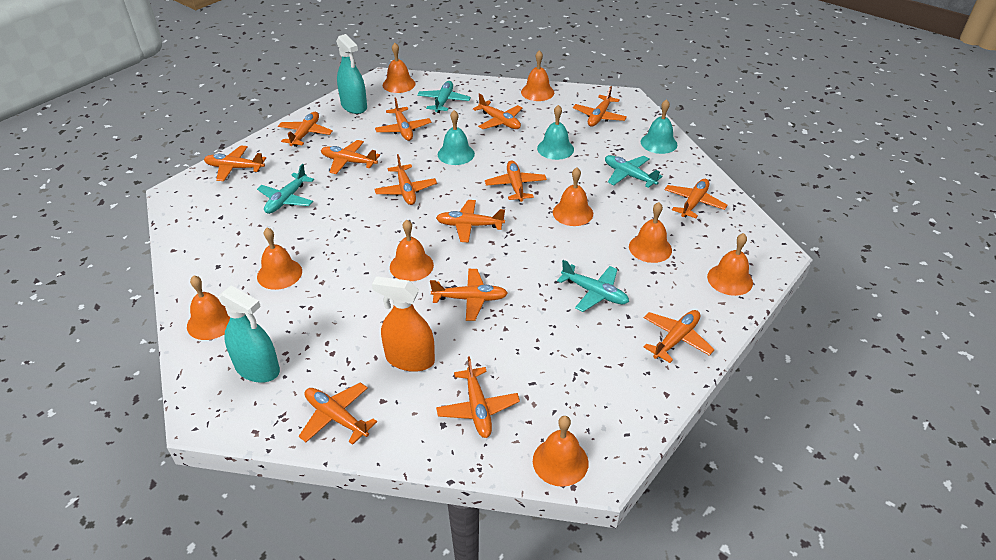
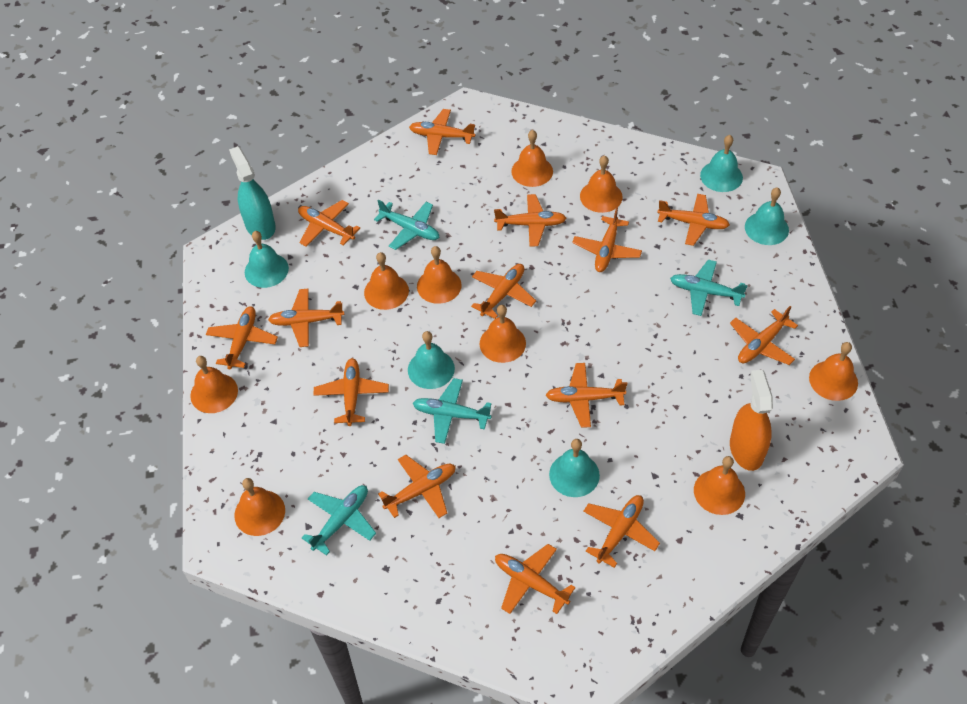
turquoise bell: [438,110,475,165] [537,105,574,160] [641,99,677,154] = 3 -> [245,231,289,288] [408,331,455,389] [549,439,600,497] [700,135,743,192] [745,187,789,245] = 5
turquoise spray bottle: [218,285,280,383] [336,34,367,114] = 2 -> [229,146,276,240] = 1

